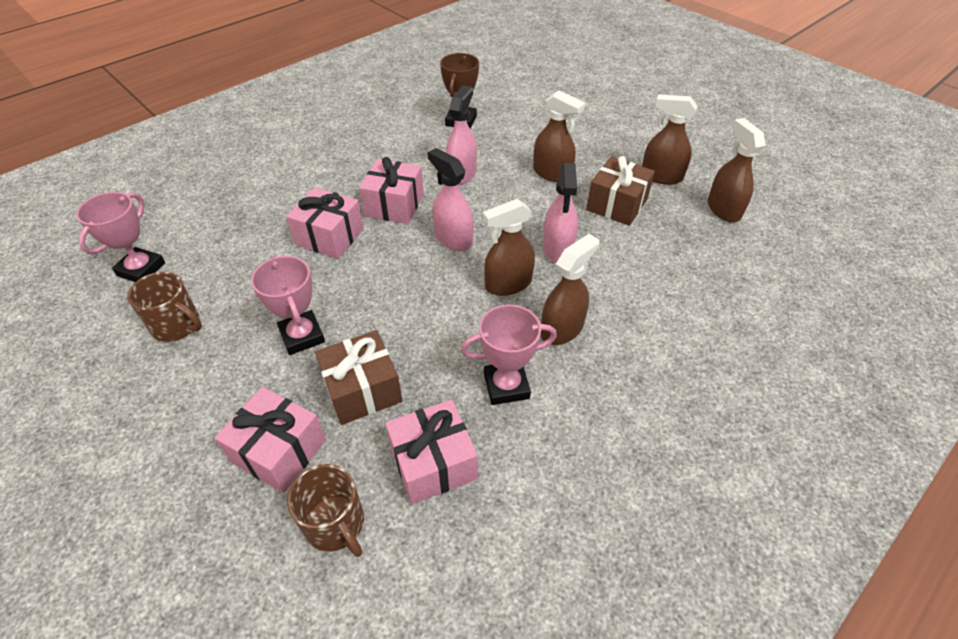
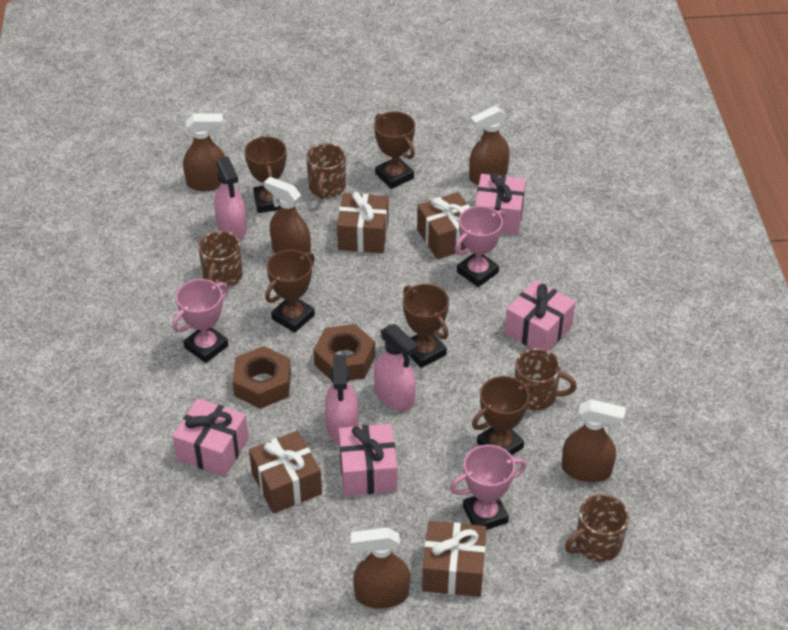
brown gift: [315,330,402,425] [586,156,655,226] = 2 -> [249,431,322,514] [337,192,389,253] [417,192,470,259] [422,521,487,597] = 4
brown mug: [127,272,202,342] [287,464,364,557] = 2 -> [198,231,243,289] [306,143,346,199] [515,348,577,411] [565,494,629,562] = 4
brown nut: none = 0 -> [232,346,291,409] [313,324,375,381] = 2
brown trophy: [440,53,479,128] = 1 -> [245,136,286,213] [265,250,315,333] [374,112,415,189] [403,284,449,368] [472,376,535,456] = 5

